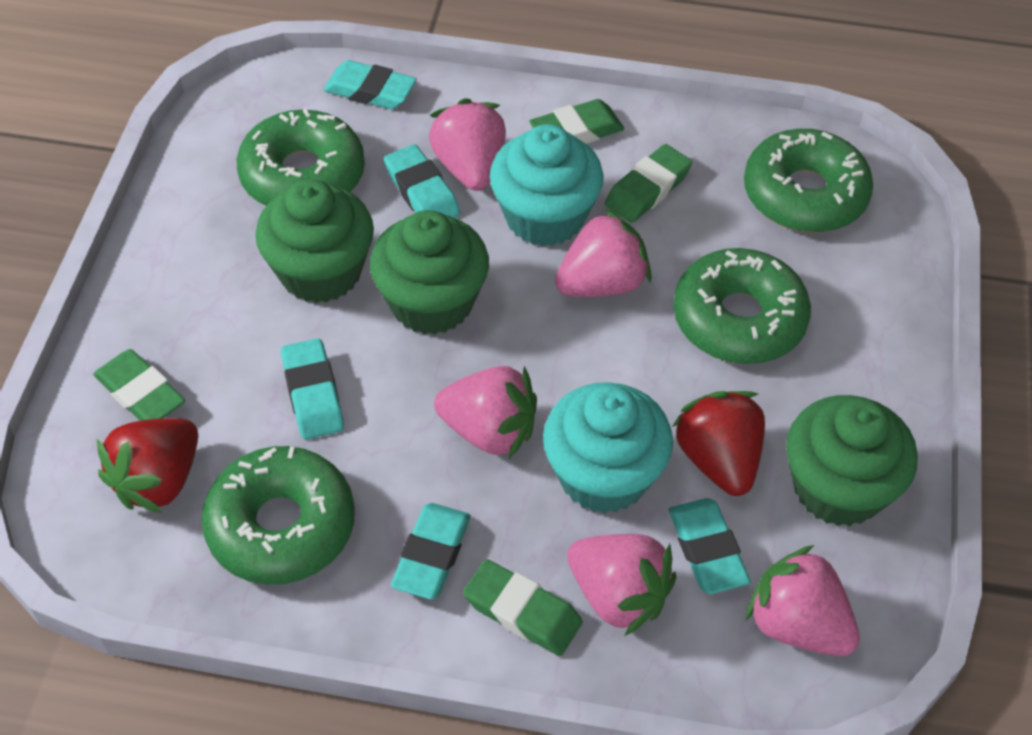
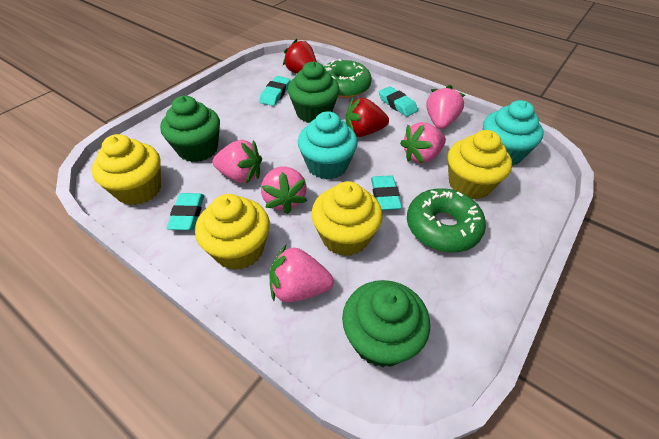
green donut: [201,446,355,585] [237,109,365,206] [673,248,811,364] [744,129,873,233] = 4 -> [324,59,372,98] [407,188,486,252] = 2
green eraser: [93,349,185,421] [463,559,583,656] [529,99,624,144] [605,144,692,223] = 4 -> none = 0
turquoise eraser: [281,338,344,440] [324,60,417,109] [384,144,460,218] [391,503,471,600] [668,498,751,594] = 5 -> [167,193,204,230] [259,76,290,106] [371,175,402,210] [379,86,418,117] = 4
yellow cupcake: none = 0 -> [92,134,161,205] [195,194,270,270] [311,181,383,256] [448,130,512,199] = 4

